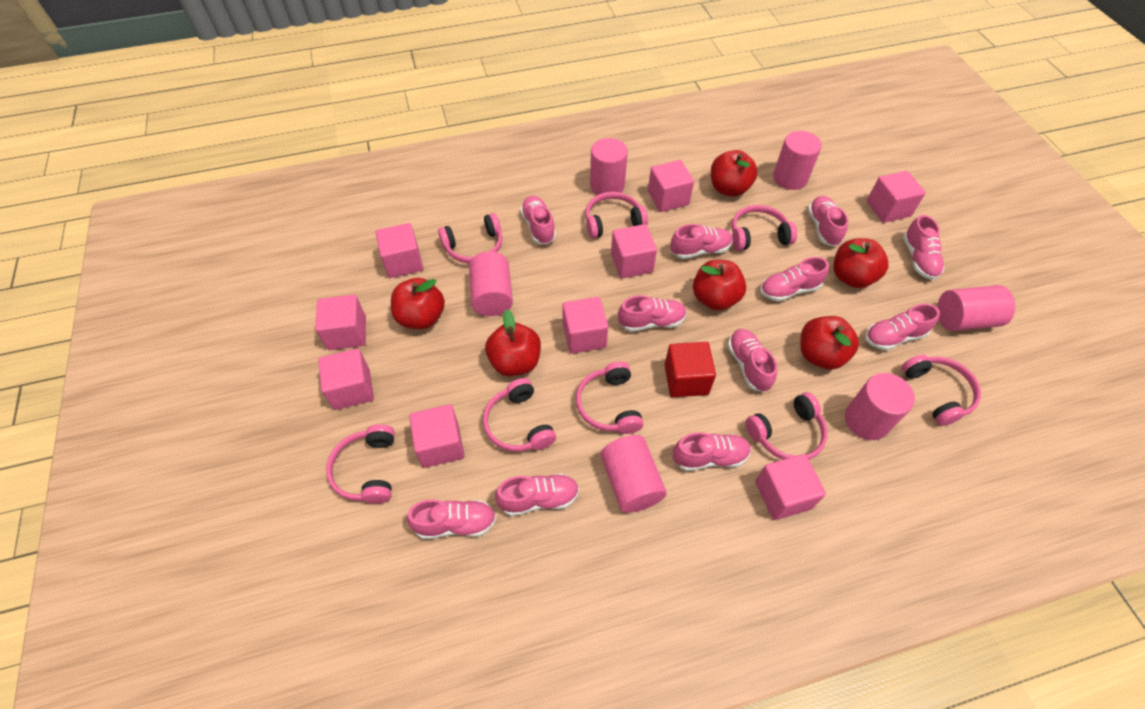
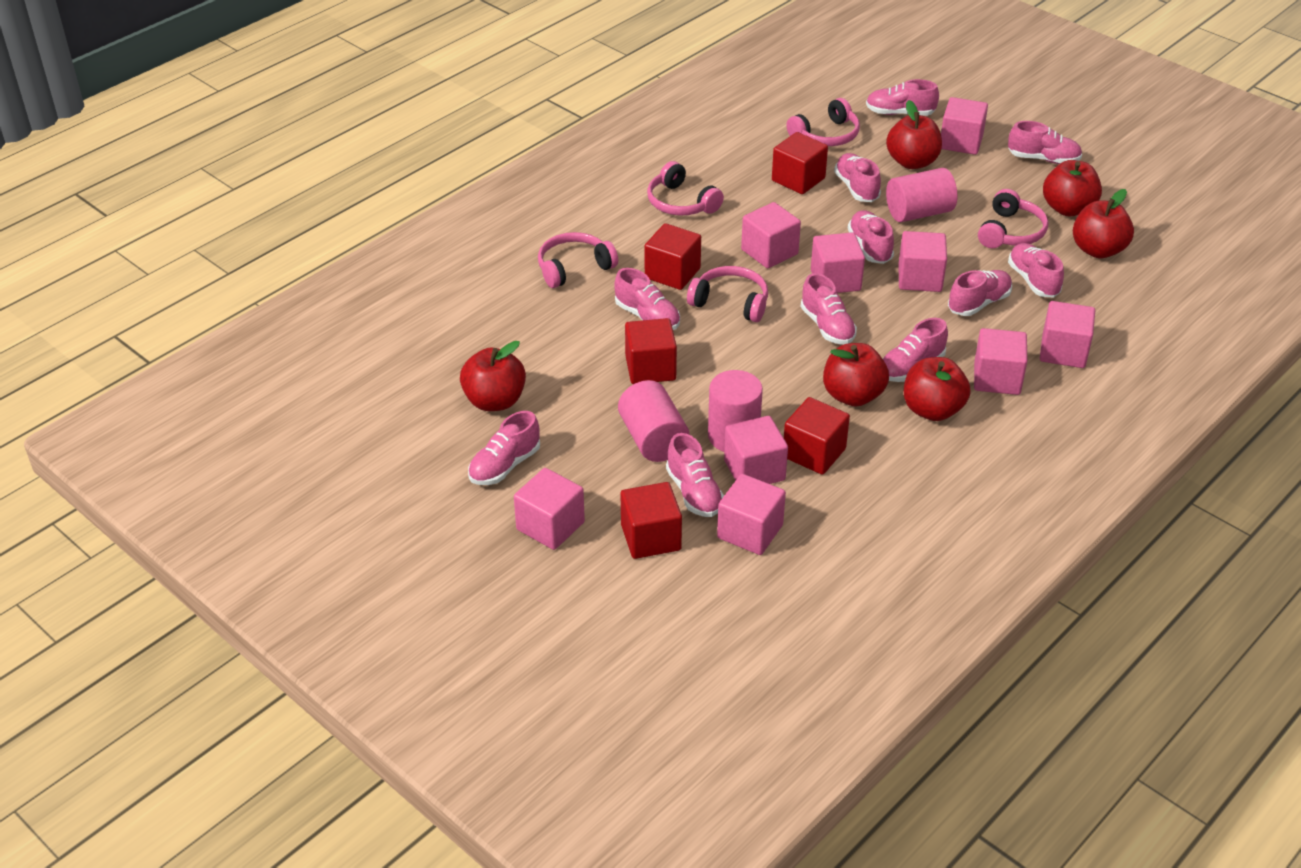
pink cylinder: [469,251,513,316] [590,138,628,195] [601,435,667,513] [773,131,822,190] [845,373,915,440] [937,285,1015,331] = 6 -> [618,380,690,462] [708,370,763,452] [886,168,957,222] = 3
pink headphones: [326,424,395,504] [438,213,502,263] [483,378,556,452] [576,361,643,434] [585,192,648,238] [732,205,797,251] [746,392,828,460] [902,355,981,426] = 8 -> [538,232,618,288] [647,161,724,216] [687,266,768,322] [787,98,860,146] [978,189,1048,248] = 5
red cube: [665,342,716,397] = 1 -> [621,482,682,559] [625,318,677,384] [645,223,701,290] [772,132,828,194] [784,397,850,475] = 5

